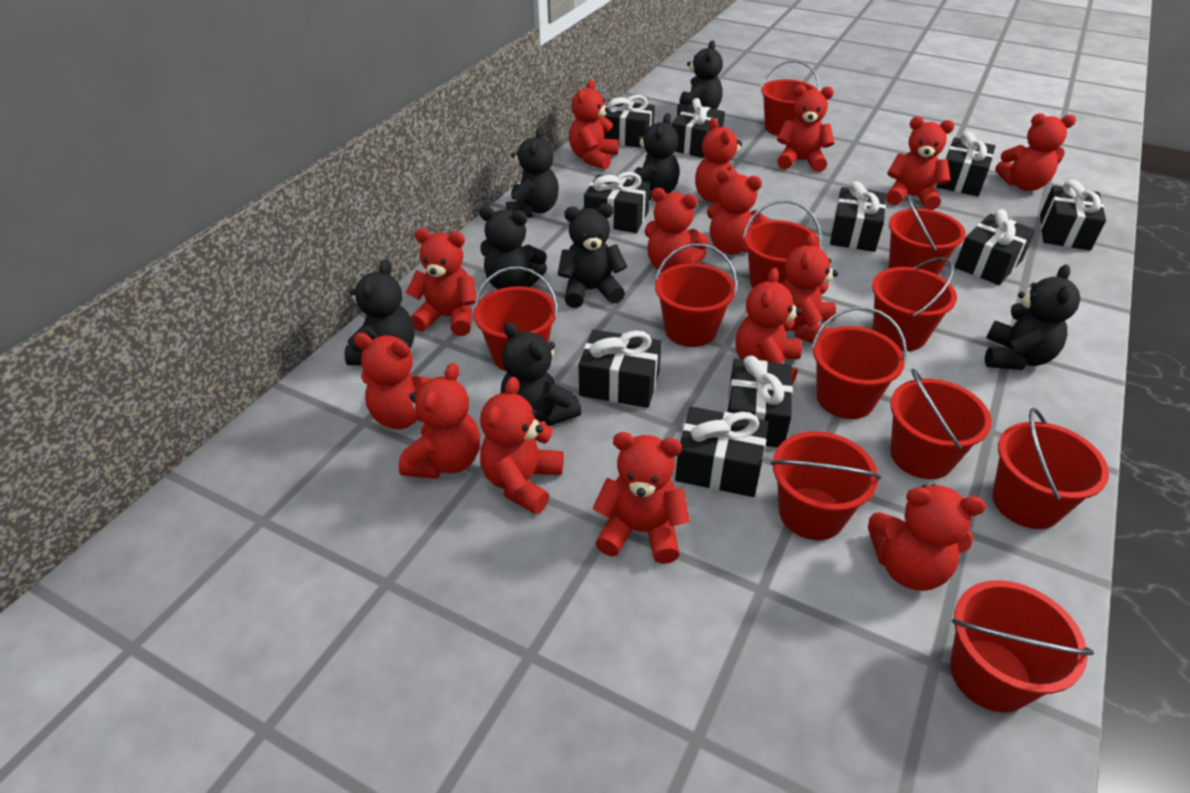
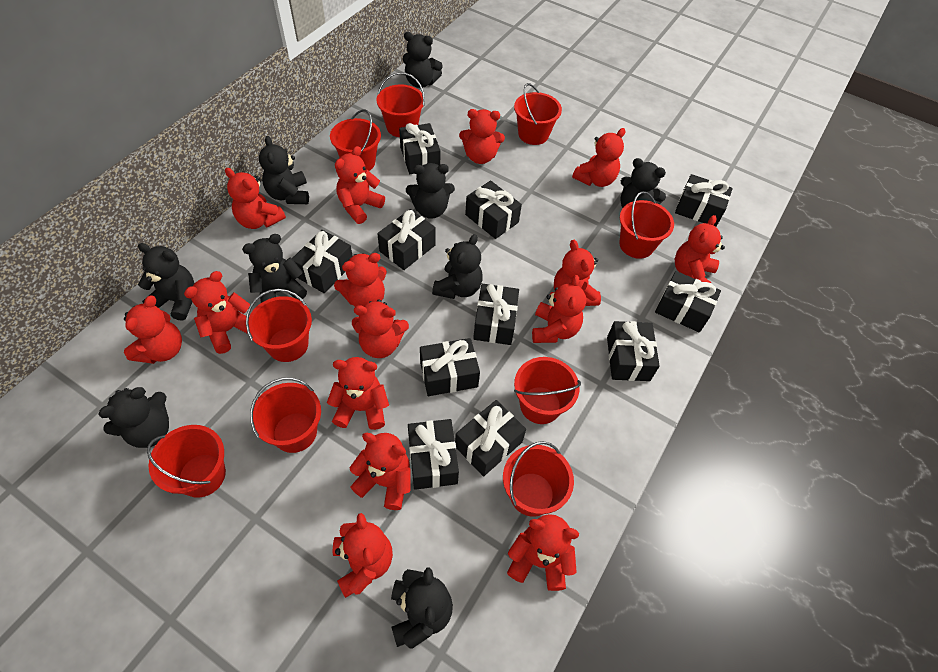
black gift: [578,330,662,408] [584,172,650,233] [604,95,655,148] [671,98,725,158] [675,407,768,497] [726,355,793,447] [830,181,886,252] [937,132,995,196] [955,209,1036,285] [1040,180,1106,251] = 10 -> [292,230,353,293] [377,209,436,270] [399,123,440,174] [408,419,459,490] [420,338,480,396] [455,400,526,476] [465,180,522,239] [473,284,519,345] [607,321,660,381] [655,271,721,333] [675,174,733,227] = 11
black teddy bear: [345,259,414,365] [479,206,547,289] [501,322,582,426] [506,127,559,218] [557,203,627,308] [633,113,680,201] [677,40,723,117] [985,264,1080,370] = 8 -> [99,387,169,448] [138,243,194,320] [242,234,307,303] [259,136,309,204] [391,567,453,648] [403,32,443,88] [406,163,455,219] [432,234,483,299] [620,158,666,208] = 9
red bucket: [474,266,558,372] [655,243,737,347] [743,200,822,288] [761,60,820,136] [771,431,881,540] [812,307,907,419] [872,257,957,351] [889,194,966,275] [890,369,992,479] [950,580,1094,713] [992,408,1109,529] = 11 -> [147,425,226,498] [246,289,312,362] [250,378,321,453] [330,109,381,171] [376,72,425,137] [503,441,574,517] [514,83,562,145] [514,357,581,424] [619,191,674,259] = 9

